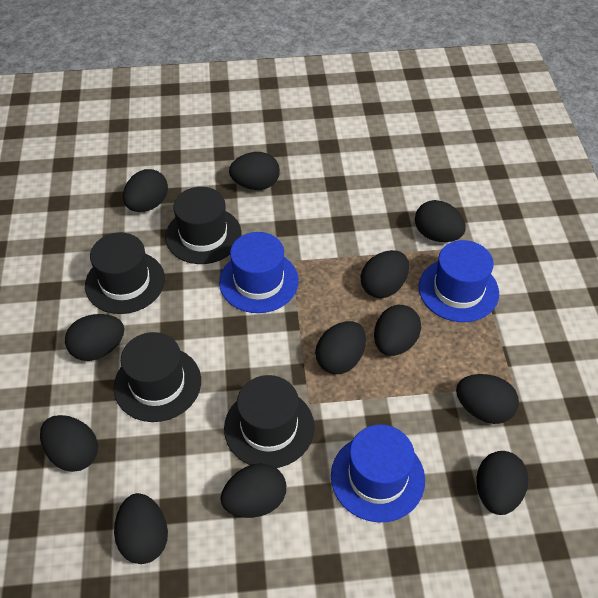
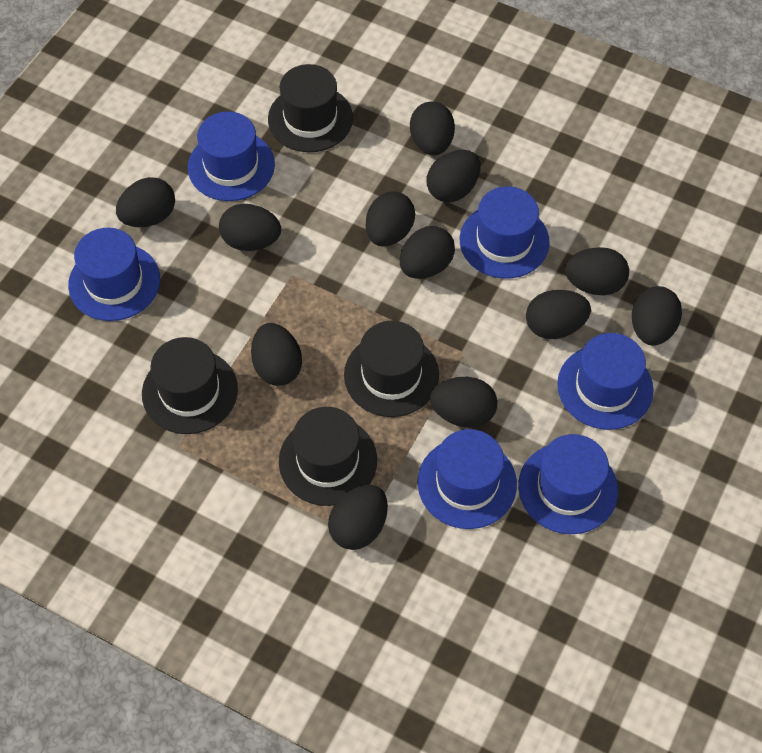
blue hat: [219,232,299,313] [331,425,425,522] [418,240,499,322] = 3 -> [68,227,160,321] [188,111,275,201] [417,429,517,529] [460,186,550,279] [518,434,618,534] [557,333,654,430] = 6

